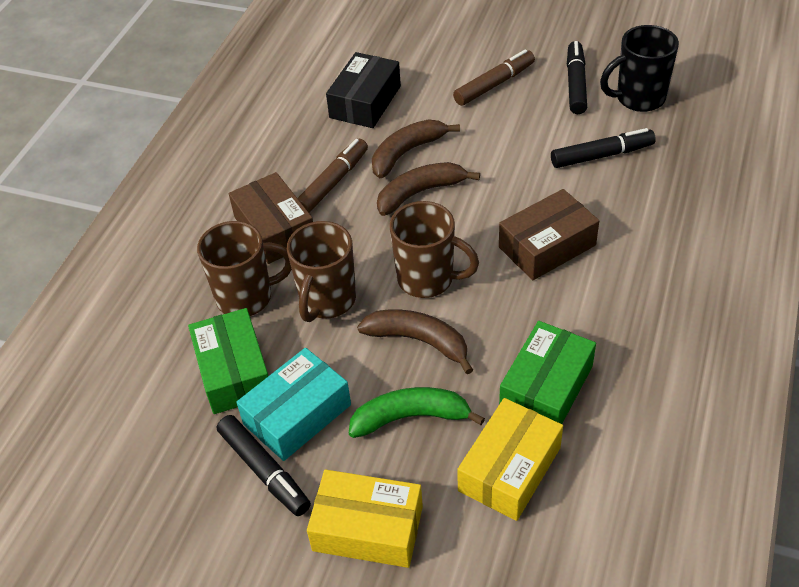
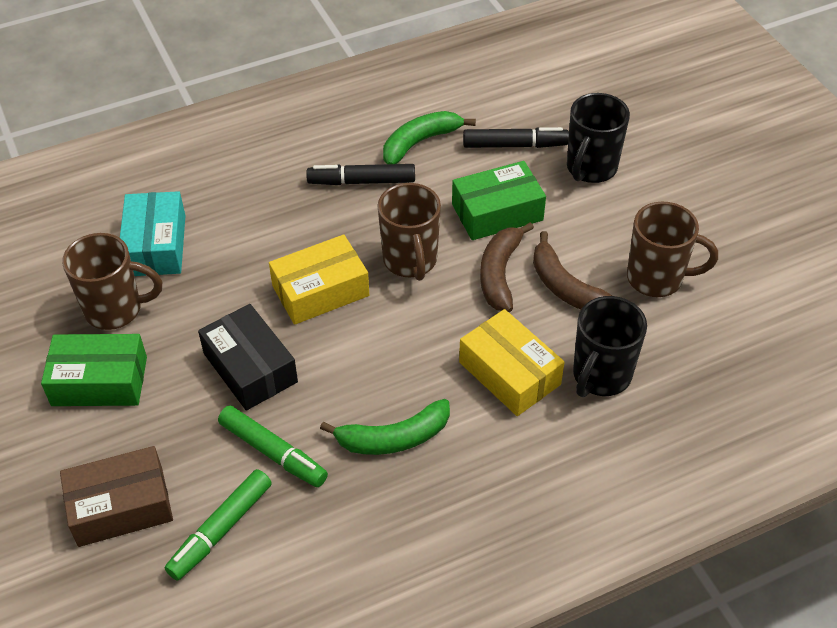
black marker: [217,415,311,516] [551,128,656,168] [567,41,587,114] = 3 -> [306,164,415,185] [463,127,569,148] = 2
black mug: [600,25,679,112] = 1 -> [567,93,630,183] [573,296,647,397] = 2
brown banana: [357,310,473,374] [372,119,460,178] [377,162,480,216] = 3 -> [480,222,534,312] [533,231,612,310] = 2
brown box: [229,172,313,264] [499,189,599,280] = 2 -> [60,446,173,547] = 1
brown marker: [297,139,368,213] [453,49,535,106] = 2 -> none = 0
green banana: [349,387,485,438] = 1 -> [320,399,450,455] [383,111,476,164] = 2
green marker: none = 0 -> [164,469,272,581] [218,405,328,487] = 2

